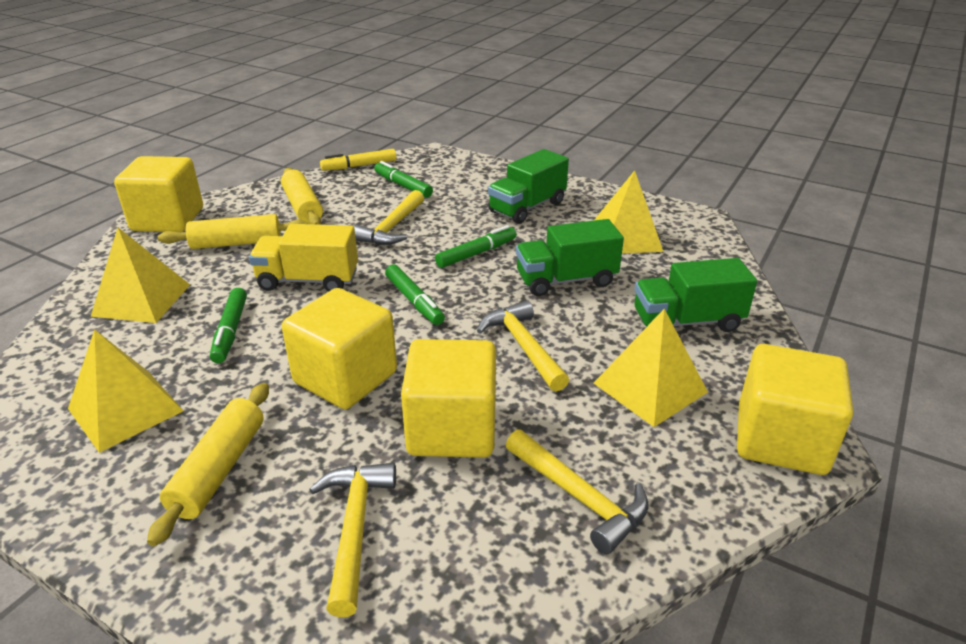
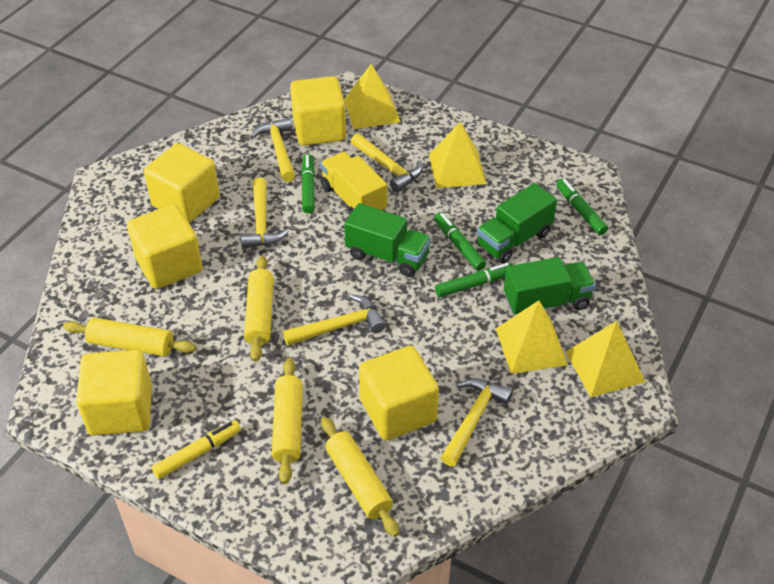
yellow cube: [114,156,203,232] [282,288,397,409] [401,339,496,457] [737,344,853,475] = 4 -> [76,350,152,436] [127,204,203,289] [144,143,220,223] [290,76,346,146] [359,346,439,441] = 5
yellow hammer: [309,463,396,617] [354,190,424,245] [477,300,569,391] [505,429,649,554] = 4 -> [241,178,289,248] [250,118,295,182] [283,294,385,346] [351,133,423,192] [441,378,513,466] = 5
yellow rolling pin: [147,383,269,546] [158,214,308,249] [281,168,323,225] = 3 -> [63,318,196,356] [244,256,274,362] [272,358,302,484] [321,417,399,537] = 4

